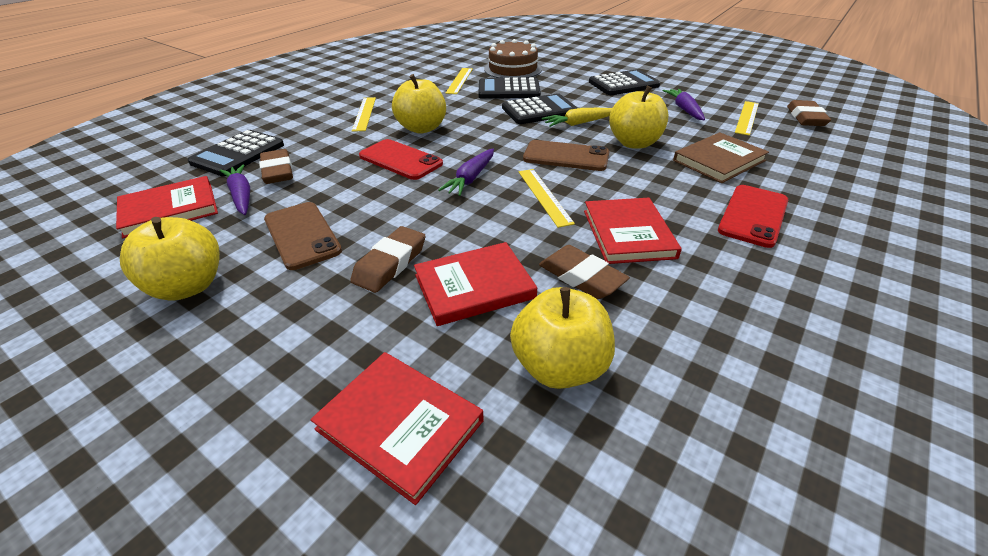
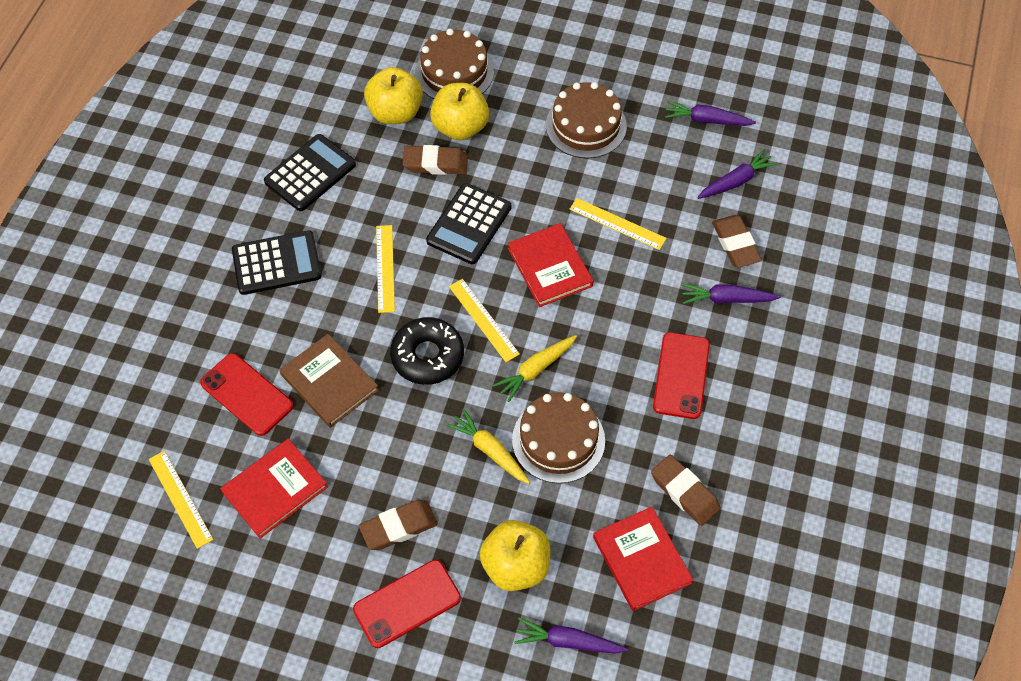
black calculator: [188,130,284,176] [478,77,541,99] [502,93,577,124] [589,69,660,95] = 4 -> [232,230,322,295] [264,134,356,211] [426,183,511,264] = 3
black donut: none = 0 -> [390,317,464,385] = 1
brown cake: [484,39,542,78] = 1 -> [415,29,494,99] [512,393,605,483] [546,82,627,158] = 3
brown phone: [264,202,342,270] [523,140,610,171] = 2 -> none = 0
purple carrot: [220,164,250,215] [438,149,494,196] [662,89,705,120] = 3 -> [514,617,628,654] [665,101,756,126] [682,284,781,304] [697,149,778,199] = 4
red book: [116,176,218,238] [310,352,484,505] [414,242,537,326] [584,198,682,264] = 4 -> [220,439,328,539] [508,223,594,307] [593,507,693,611] = 3
red phone: [359,139,443,180] [718,185,788,248] = 2 -> [200,353,293,436] [353,560,461,648] [653,332,710,419] = 3
yellow apple: [120,217,220,301] [392,74,446,134] [510,287,615,389] [609,86,668,149] = 4 -> [364,67,423,124] [430,83,489,140] [480,520,550,591] = 3
yellow carrot: [542,108,612,127] = 1 -> [446,409,530,484] [493,335,577,402] = 2

